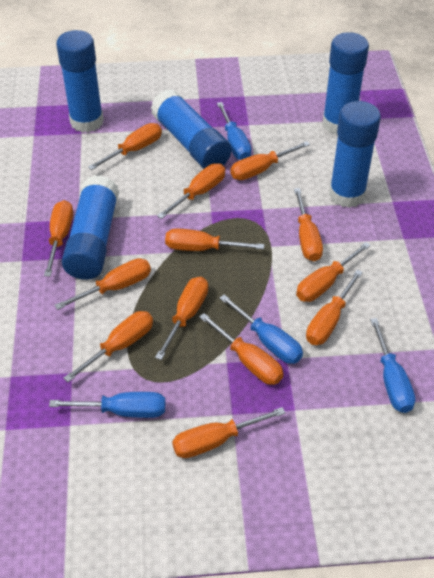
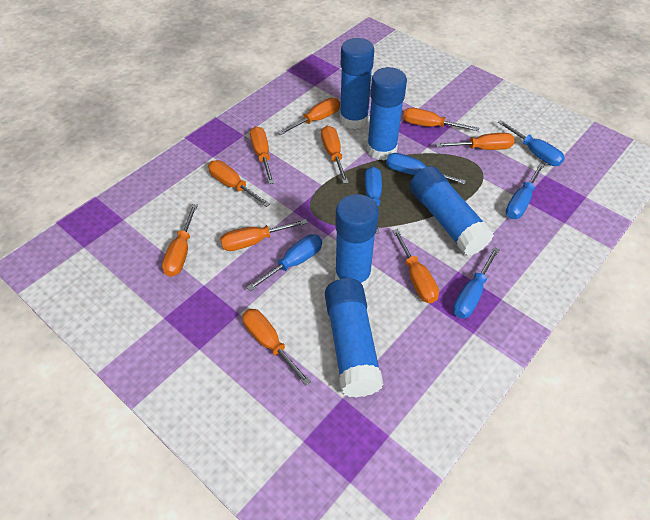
blue screwdriver: [49,392,165,418] [217,102,251,160] [219,295,303,364] [370,318,415,413] = 4 -> [246,234,322,291] [365,167,382,233] [386,153,466,185] [453,247,499,319] [498,120,565,166] [506,163,544,219] = 6
orange screwdriver: [44,200,73,276] [55,258,151,310] [64,311,153,382] [88,123,162,170] [155,277,208,360] [157,163,225,219] [165,228,264,251] [172,407,286,458] [199,313,283,385] [230,141,310,180] [294,188,323,261] [296,242,371,302] [306,270,363,345] = 13 -> [162,204,198,277] [208,160,270,207] [220,219,308,251] [242,309,311,386] [250,126,274,184] [278,98,340,135] [321,126,349,184] [392,229,439,303] [403,108,479,131] [436,133,515,150] = 10

